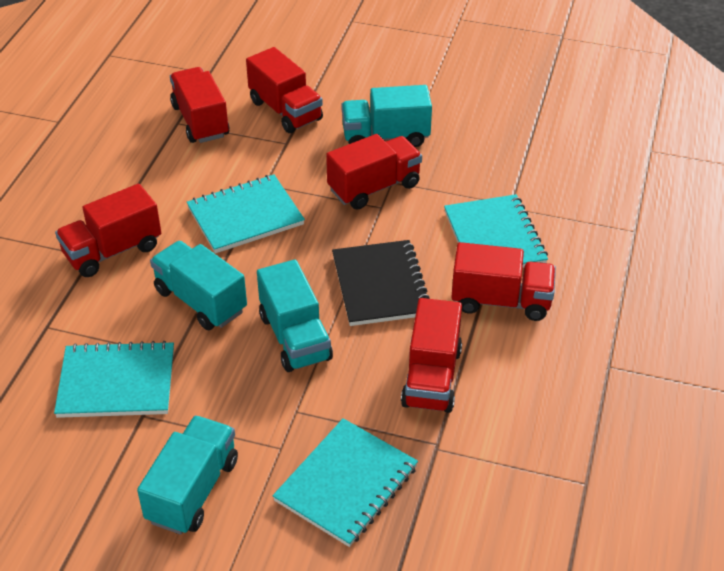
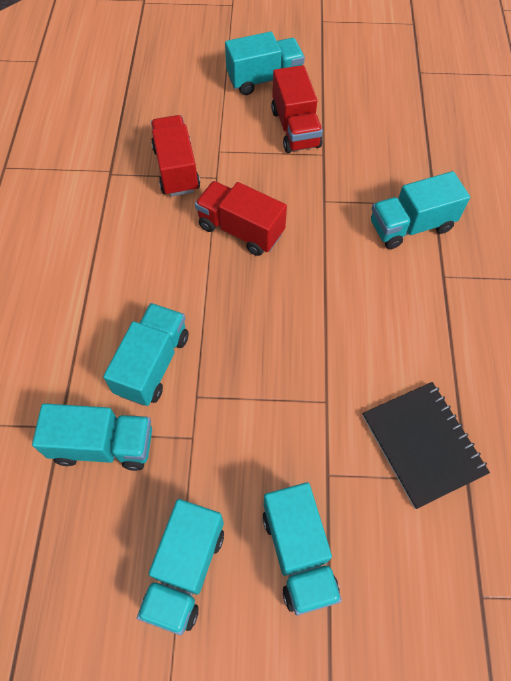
red truck: [55,184,161,277] [170,67,229,143] [246,47,323,133] [326,134,422,210] [401,298,462,413] [451,242,556,321] = 6 -> [151,115,200,197] [195,181,287,256] [271,65,323,153] = 3
turquoise notebook: [54,341,174,418] [187,175,305,253] [273,418,418,547] [444,194,548,268] = 4 -> none = 0
turquoise truck: [137,416,238,535] [150,241,247,330] [257,260,333,372] [341,85,432,147] = 4 -> [32,403,152,471] [103,303,189,406] [137,499,224,635] [225,31,305,95] [263,482,342,615] [371,171,470,249] = 6

